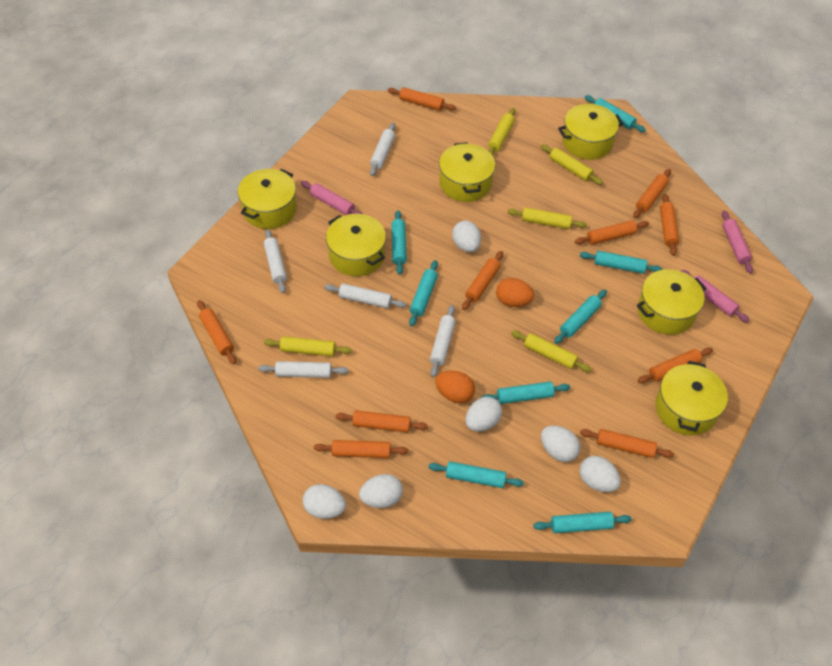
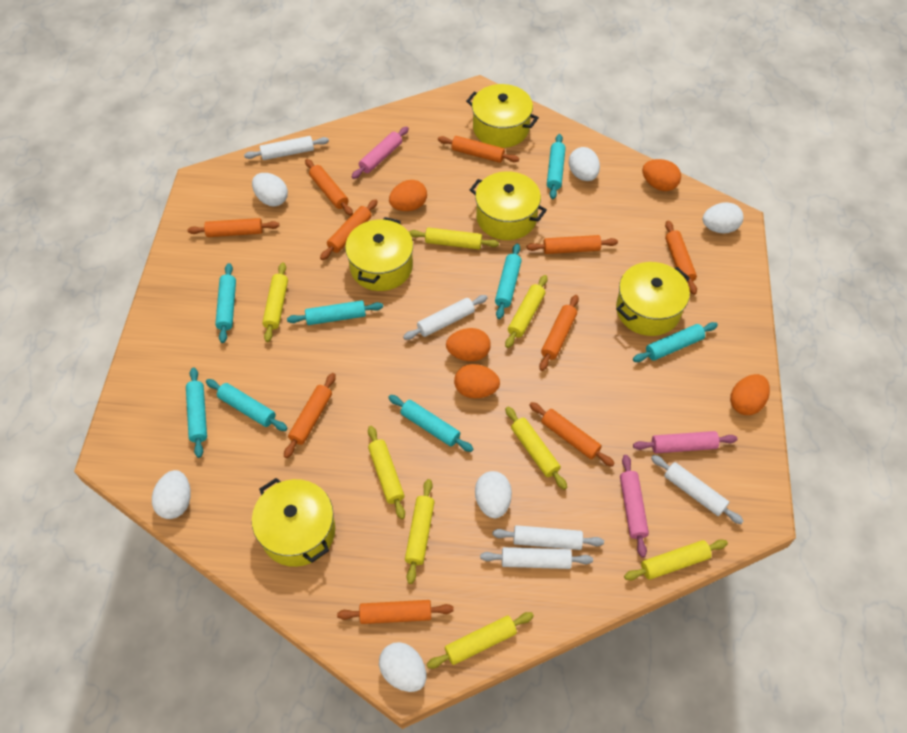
orange egg: [435,371,475,403] [496,278,534,307] = 2 -> [389,180,427,211] [446,328,491,361] [454,364,500,398] [642,159,681,191] [730,374,770,415] = 5
yellow pot: [238,169,297,229] [326,214,386,276] [439,142,495,202] [558,104,624,160] [637,269,707,335] [655,361,728,435] = 6 -> [252,478,335,567] [345,217,413,291] [466,84,539,148] [470,171,547,240] [616,262,690,336] = 5
yellow rolling pin: [264,336,352,356] [488,108,515,156] [507,207,587,229] [511,331,592,372] [541,144,603,185] = 5 -> [262,263,288,342] [368,426,405,519] [405,479,435,584] [409,227,499,249] [427,612,534,669] [505,275,547,348] [505,407,567,490] [624,540,728,581] = 8

